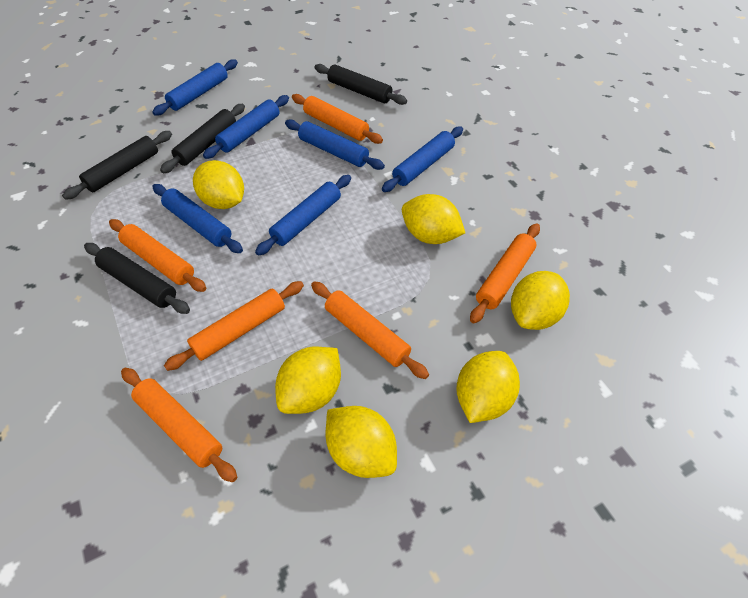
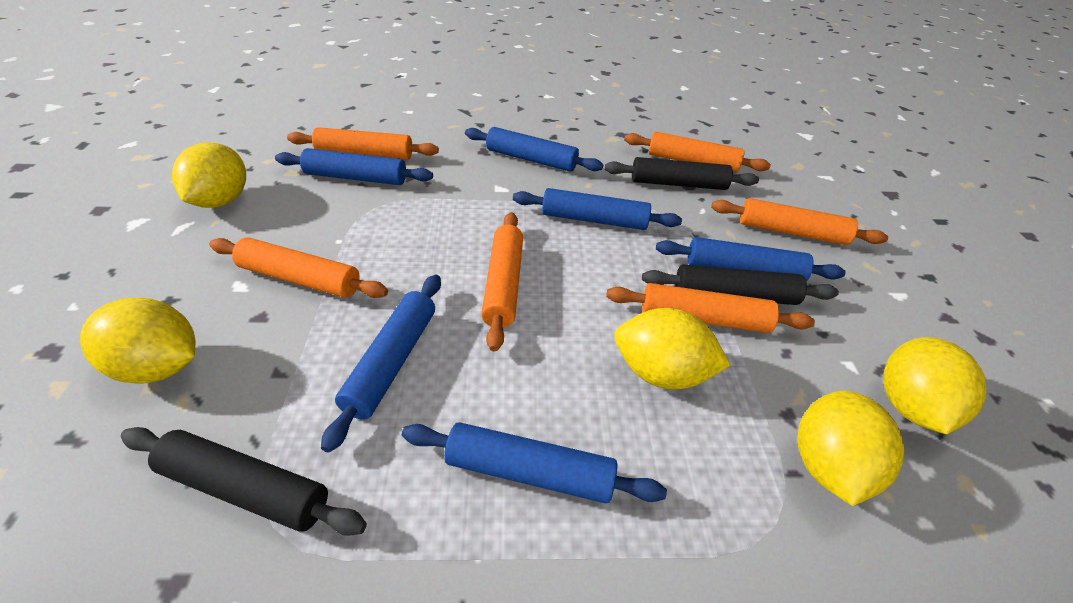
black rolling pin: [62,131,172,200] [84,243,190,314] [160,104,245,173] [315,64,407,105] = 4 -> [121,427,367,536] [605,157,759,190] [642,265,839,305] = 3
yellow lemon: [193,160,244,209] [275,347,341,414] [326,406,397,478] [402,194,465,244] [456,351,520,423] [511,271,570,330] = 6 -> [80,298,196,384] [172,142,246,208] [614,308,731,389] [797,390,904,506] [883,337,986,434] = 5

